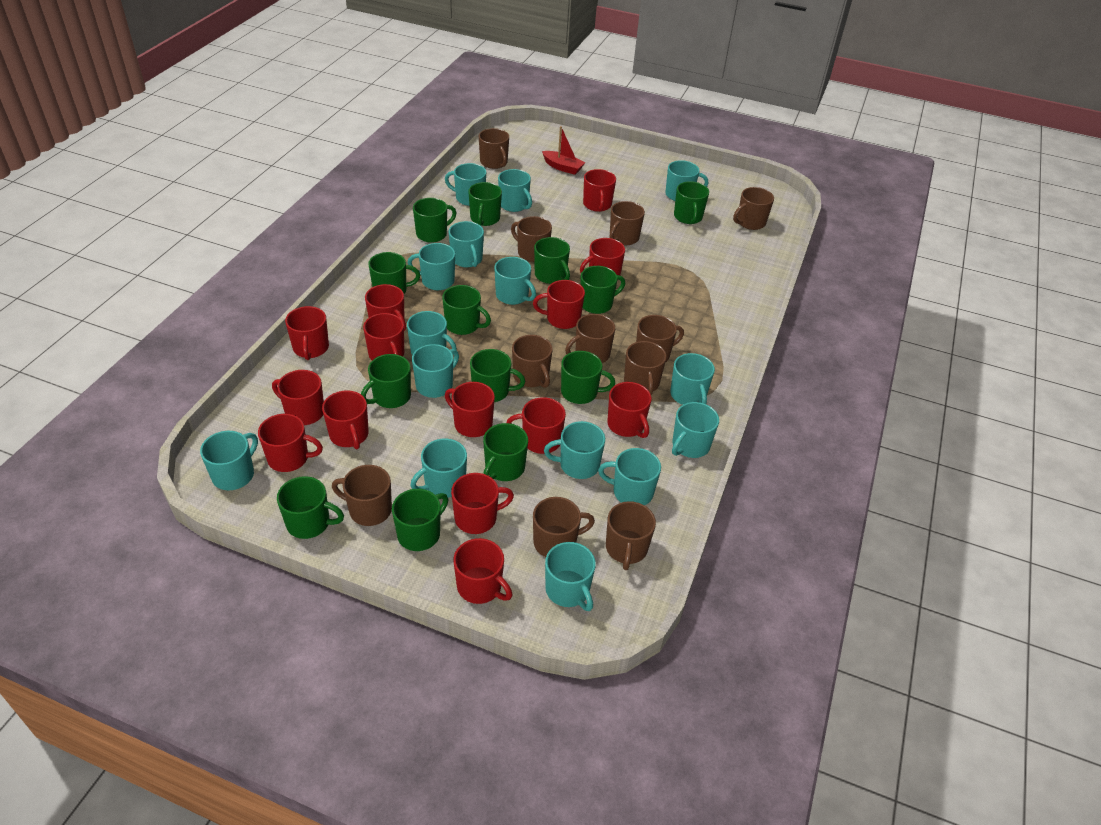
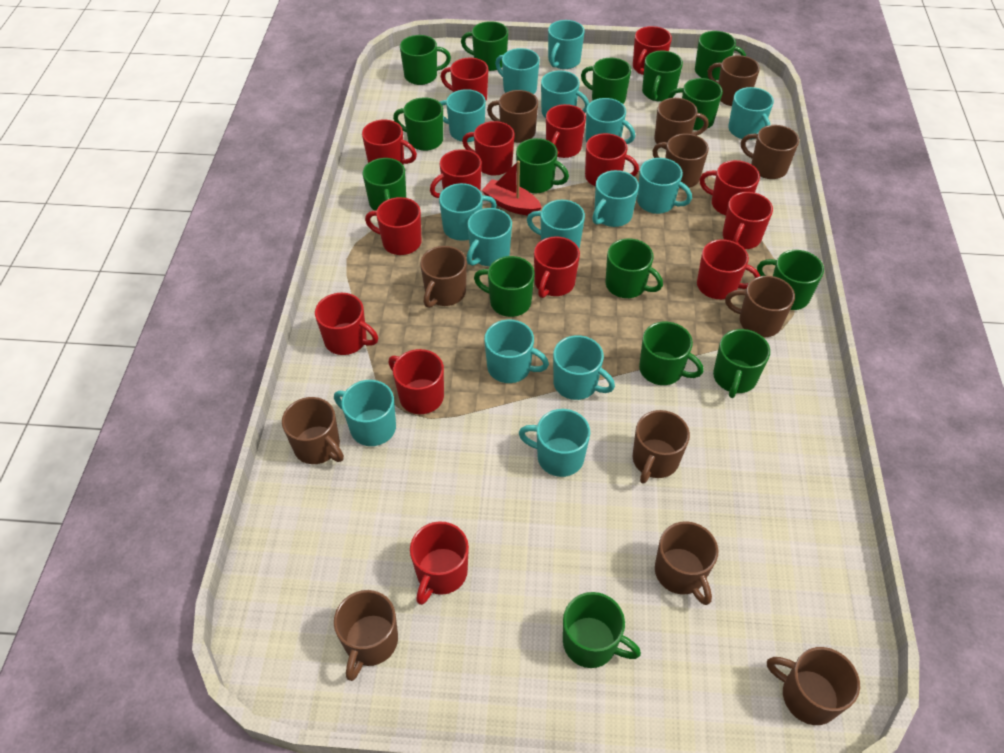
brown mug: [332,465,392,526] [479,128,509,169] [511,216,552,262] [512,335,553,388] [533,497,595,557] [565,314,615,363] [606,501,656,570] [609,201,645,245] [624,341,667,395] [636,315,684,363] [733,187,774,230] = 11 -> [282,397,344,464] [334,590,398,681] [420,246,467,308] [487,90,538,143] [633,410,690,483] [652,134,709,188] [654,98,709,149] [655,521,718,605] [708,55,760,106] [725,276,795,337] [741,125,799,179] [767,647,860,725] = 12
green mug: [277,476,344,539] [361,354,411,408] [368,252,420,294] [392,489,448,551] [413,198,456,243] [442,285,491,335] [468,182,502,226] [470,349,525,402] [483,423,528,481] [534,237,570,284] [561,351,615,404] [580,266,625,314] [674,181,709,224] = 13 -> [363,158,406,211] [393,98,443,151] [400,35,451,85] [461,21,508,71] [474,256,535,317] [516,138,569,193] [563,592,641,668] [581,58,631,104] [606,238,663,298] [639,322,704,385] [642,51,683,101] [668,78,723,130] [695,31,746,80] [713,329,770,398] [757,250,824,310] = 15
red mug: [258,414,323,472] [272,370,324,425] [285,306,329,360] [322,390,369,449] [363,313,404,360] [365,284,406,331] [445,382,495,437] [451,473,514,534] [453,538,512,604] [506,397,566,454] [533,280,585,329] [580,238,625,281] [583,169,616,212] [607,382,652,438] = 14 -> [315,293,378,355] [362,120,417,164] [365,197,421,255] [388,349,444,414] [410,521,469,605] [430,149,482,198] [441,58,488,101] [462,121,515,176] [534,236,580,298] [546,104,586,158] [585,133,639,187] [633,26,672,75] [697,239,760,299] [700,160,760,215] [723,192,773,249] = 15

